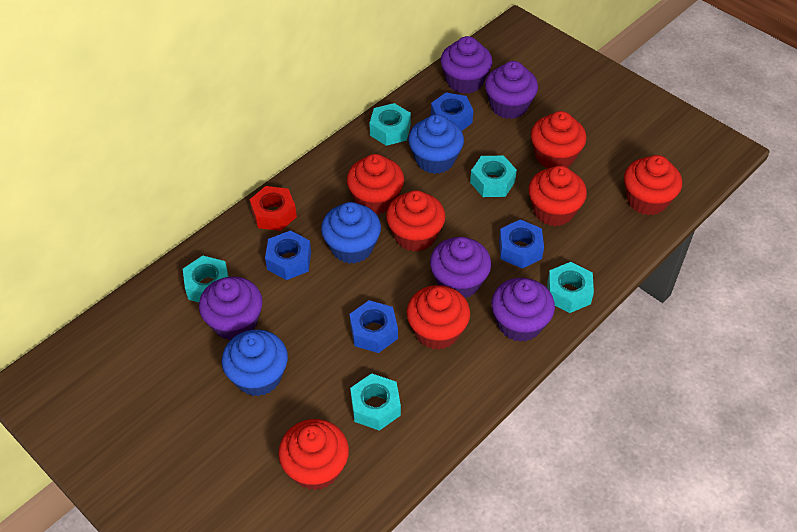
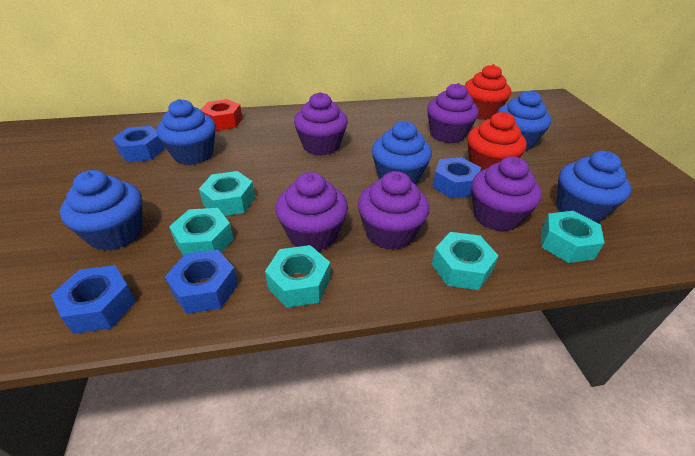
blue cupcake: [222,330,288,396] [321,202,381,264] [408,114,464,174] = 3 -> [60,170,143,251] [157,99,216,165] [372,121,432,185] [497,90,551,151] [556,151,631,223] = 5
red cupcake: [278,419,349,490] [347,154,404,214] [386,190,446,252] [406,285,470,350] [528,166,587,226] [531,111,587,168] [624,155,682,216] = 7 -> [464,64,511,120] [467,112,527,171] = 2

